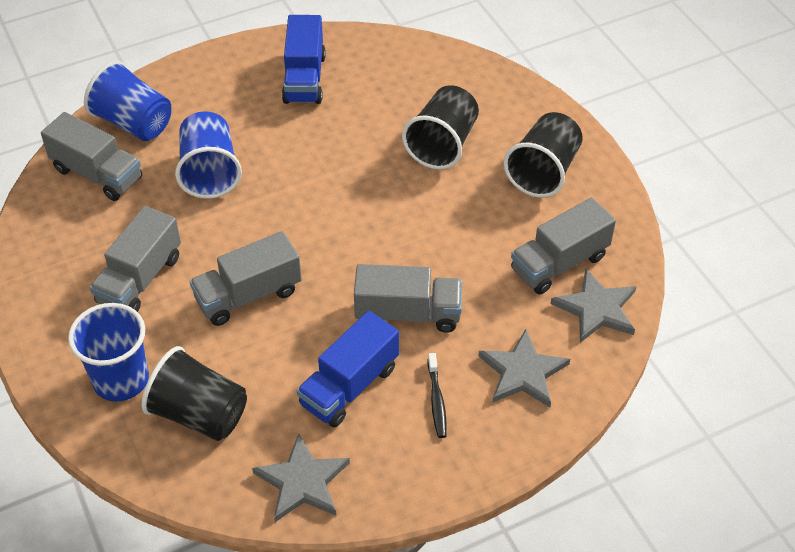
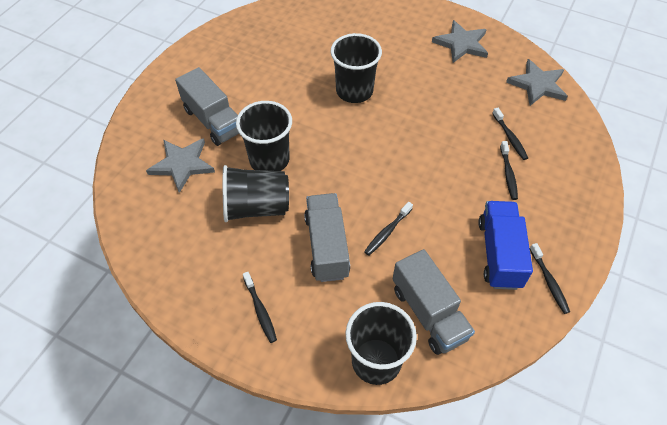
black cup: [141,346,247,441] [402,85,479,170] [504,112,583,198] = 3 -> [223,165,289,222] [236,101,292,171] [330,33,382,103] [345,302,417,385] = 4
black toothbrush: [428,353,447,438] = 1 -> [243,272,277,343] [364,202,413,256] [492,108,528,160] [500,141,518,200] [530,243,570,314] = 5
blue cup: [68,303,149,402] [84,61,171,141] [175,111,242,199] = 3 -> none = 0
blue truck: [282,15,326,104] [297,311,399,427] = 2 -> [478,201,533,290] = 1
grey truck: [41,112,142,201] [90,206,181,312] [190,231,302,326] [354,264,462,333] [511,197,616,294] = 5 -> [175,67,239,146] [304,193,350,282] [393,249,475,355] = 3

